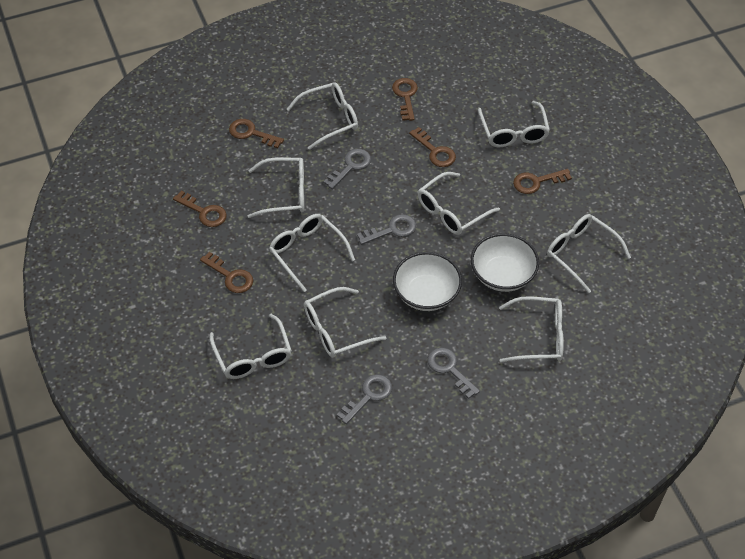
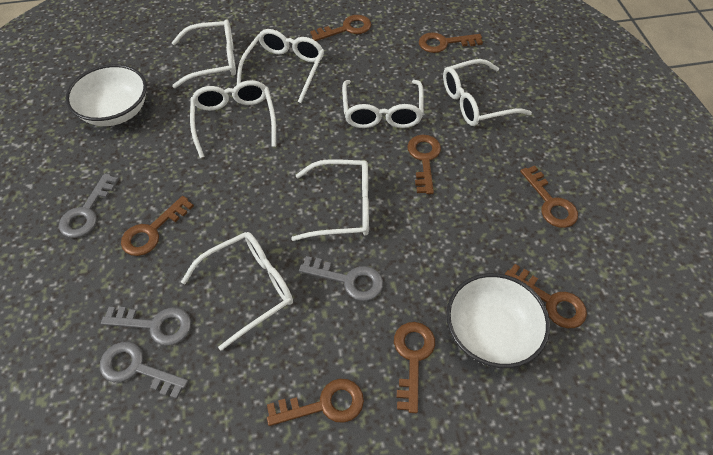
brown key: [173,191,227,227] [200,252,253,293] [229,119,284,148] [392,78,418,121] [409,127,456,167] [513,169,572,194] = 6 -> [121,196,194,256] [267,379,364,426] [310,15,371,41] [394,322,435,413] [407,135,441,194] [419,32,483,53] [504,264,587,328] [520,165,578,228] = 8
white glasses: [209,314,292,379] [247,157,304,218] [269,214,355,292] [286,82,358,150] [304,287,387,358] [418,172,500,235] [478,101,550,147] [499,296,564,363] [547,214,631,293] = 9 -> [172,19,236,88] [181,232,293,351] [190,80,276,158] [237,29,324,103] [291,159,369,241] [342,80,424,128] [443,59,532,126] = 7

